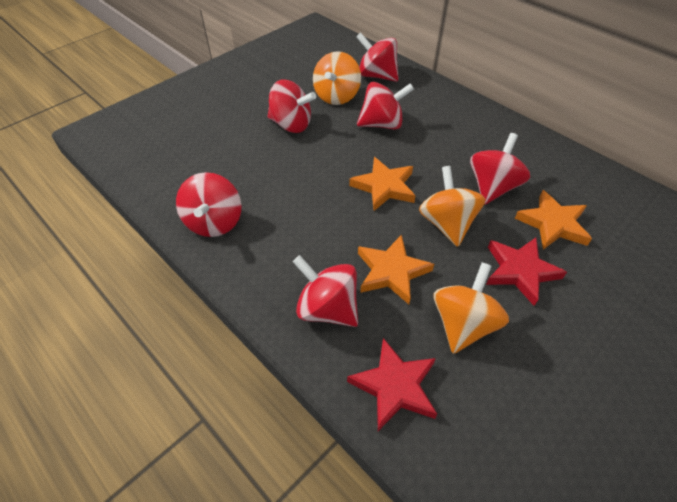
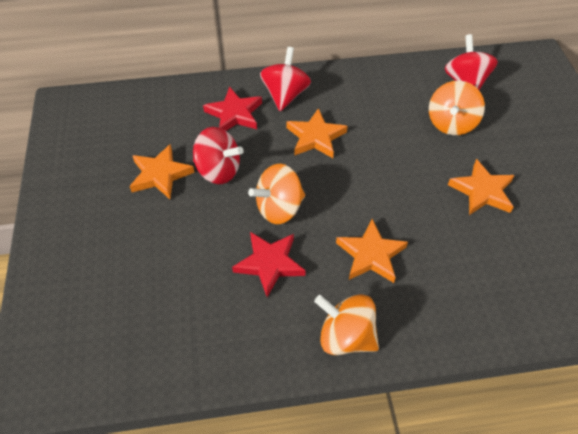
orange star: [349,157,416,211] [358,235,434,304] [515,190,592,250] = 3 -> [129,144,195,199] [286,108,347,158] [336,219,408,283] [448,159,515,215] = 4
red spinning top: [176,172,241,237] [267,80,316,133] [293,255,358,327] [356,32,399,82] [357,82,414,129] [470,133,530,205] = 6 -> [193,127,244,184] [260,47,311,111] [445,34,498,90] = 3

